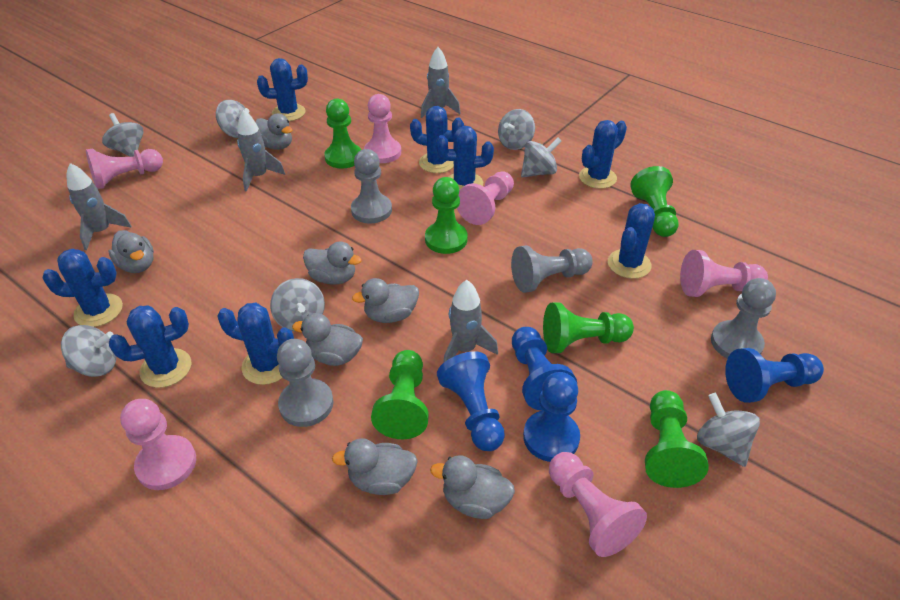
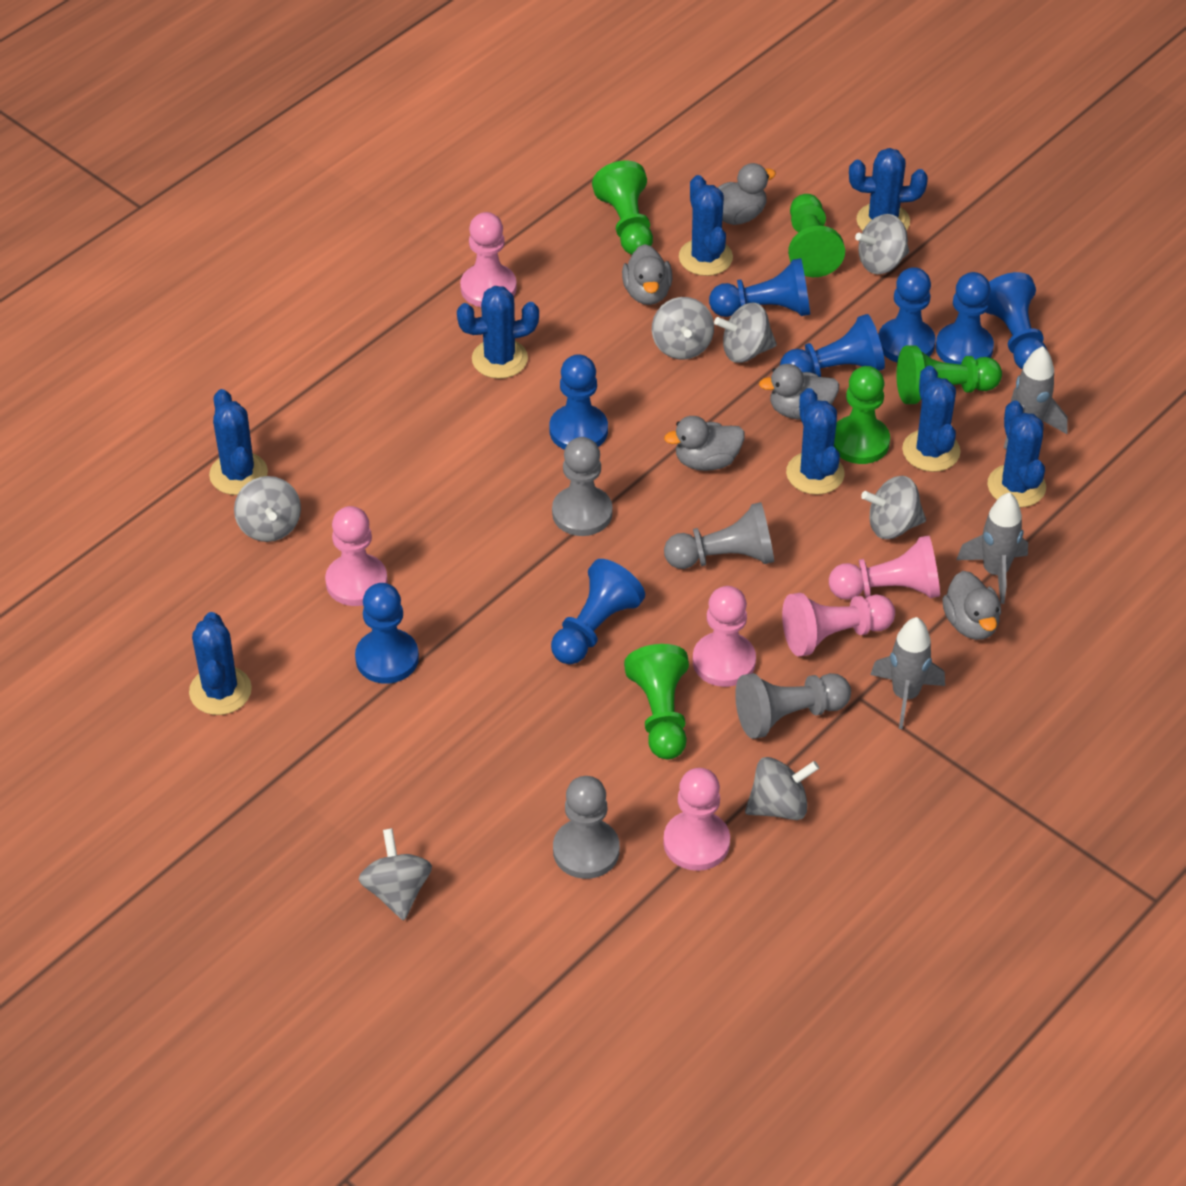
blue pawn: [437,351,505,451] [512,327,577,411] [523,372,580,462] [725,348,824,403] = 4 -> [355,583,419,684] [549,354,608,450] [551,559,645,664] [709,258,810,317] [780,314,885,377] [878,267,936,362] [936,272,994,365] [986,272,1047,369] = 8
green pawn: [324,99,361,169] [371,350,429,439] [425,177,468,254] [543,302,634,353] [630,166,679,237] [645,390,709,488] = 6 -> [592,161,653,255] [624,644,689,759] [788,194,845,277] [834,366,890,464] [896,345,1002,404] = 5
grey duck: [108,230,154,273] [255,113,293,150] [292,313,363,366] [303,242,362,285] [332,438,418,495] [352,278,419,323] [430,455,515,519] = 7 -> [622,244,672,305] [664,416,745,471] [718,163,776,225] [759,364,839,419] [942,571,1001,640] = 5
grey rocket: [67,163,132,250] [237,110,285,192] [421,47,461,118] [443,280,498,363] = 4 -> [870,617,945,729] [956,492,1028,604] [1004,346,1068,449] = 3

